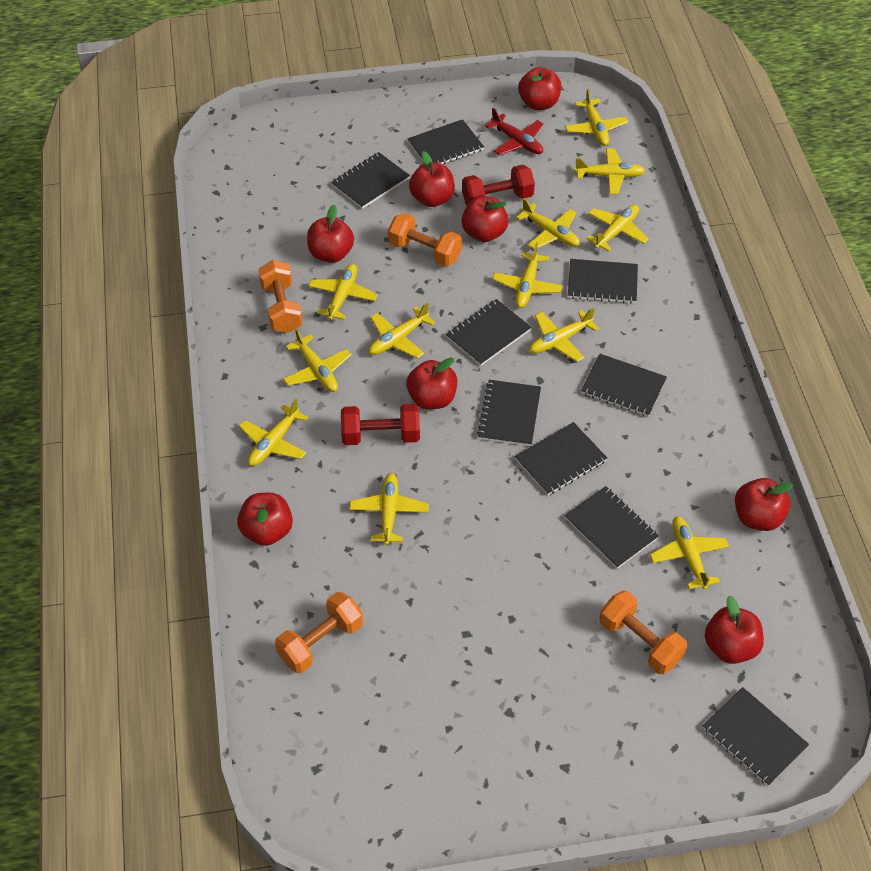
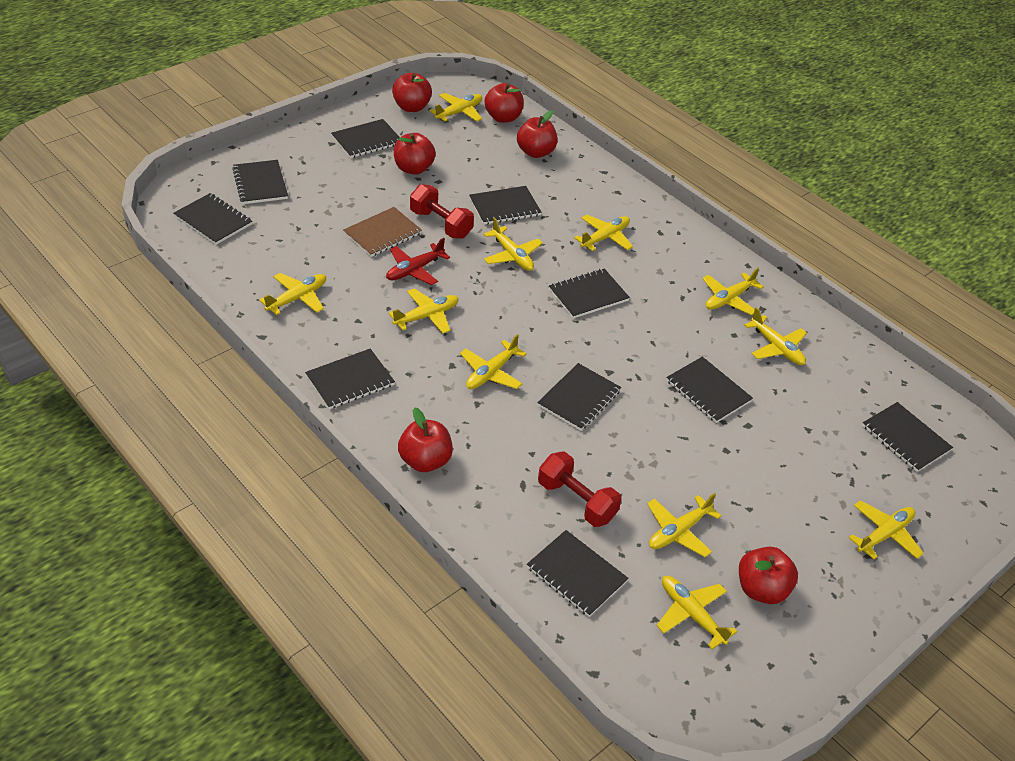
black notebook: [331,152,410,209] [407,119,484,164] [446,299,532,366] [477,380,541,446] [515,422,607,495] [565,486,659,569] [568,259,638,304] [581,354,667,417] [702,687,809,786] = 9 -> [174,193,252,245] [232,160,288,204] [305,349,395,409] [331,119,400,158] [469,186,542,225] [527,530,629,617] [537,363,621,431] [549,268,630,318] [666,357,753,423] [862,402,953,472] = 10
brown notebook: none = 0 -> [343,207,422,257] = 1
orange dumbbell: [258,260,303,333] [275,592,363,673] [388,213,462,267] [599,591,687,674] = 4 -> none = 0
red apple: [237,493,293,546] [307,205,354,263] [406,357,458,410] [409,151,455,207] [462,197,509,242] [518,67,561,110] [705,596,764,664] [735,478,793,531] = 8 -> [392,73,432,112] [394,133,436,175] [398,408,453,472] [485,83,524,123] [517,110,558,158] [739,547,798,604] = 6
yellow plane: [239,399,308,466] [283,328,351,392] [308,264,378,320] [349,473,429,545] [369,302,435,358] [492,242,562,308] [516,198,580,249] [529,307,599,362] [565,89,628,146] [574,148,646,194] [586,205,649,251] [650,516,729,590] = 12 -> [259,273,326,315] [389,288,459,334] [430,93,482,122] [460,334,527,389] [483,217,543,271] [574,215,633,251] [647,493,721,557] [657,576,738,649] [702,268,764,315] [744,308,807,365] [849,500,924,559] = 11

